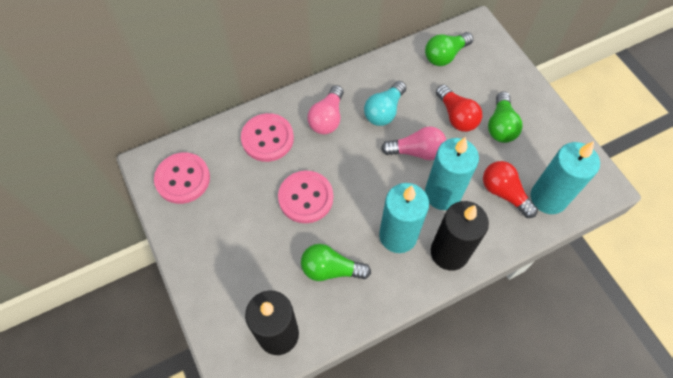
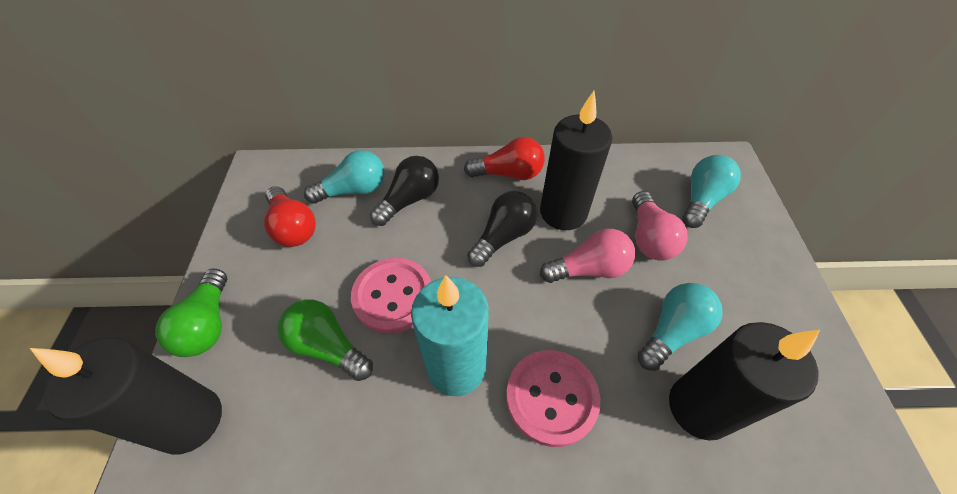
black candle: [245,290,299,355] [431,201,489,271] = 2 -> [30,337,222,455] [540,91,612,230] [669,322,820,441] = 3
black light bulb: none = 0 -> [370,156,439,226] [467,191,537,267] = 2
green light bulb: [301,244,371,281] [425,32,473,66] [488,92,523,143] = 3 -> [155,268,227,357] [277,299,373,381] = 2
pink button: [154,152,210,204] [241,113,294,162] [278,171,333,223] = 3 -> [351,258,431,334] [506,350,601,447] = 2
turquoise candle: [379,183,429,253] [425,137,479,210] [531,141,600,214] = 3 -> [411,275,489,396] = 1
turquoise light bulb: [364,81,406,126] = 1 -> [304,150,385,204] [637,283,723,371] [682,155,741,228] = 3

